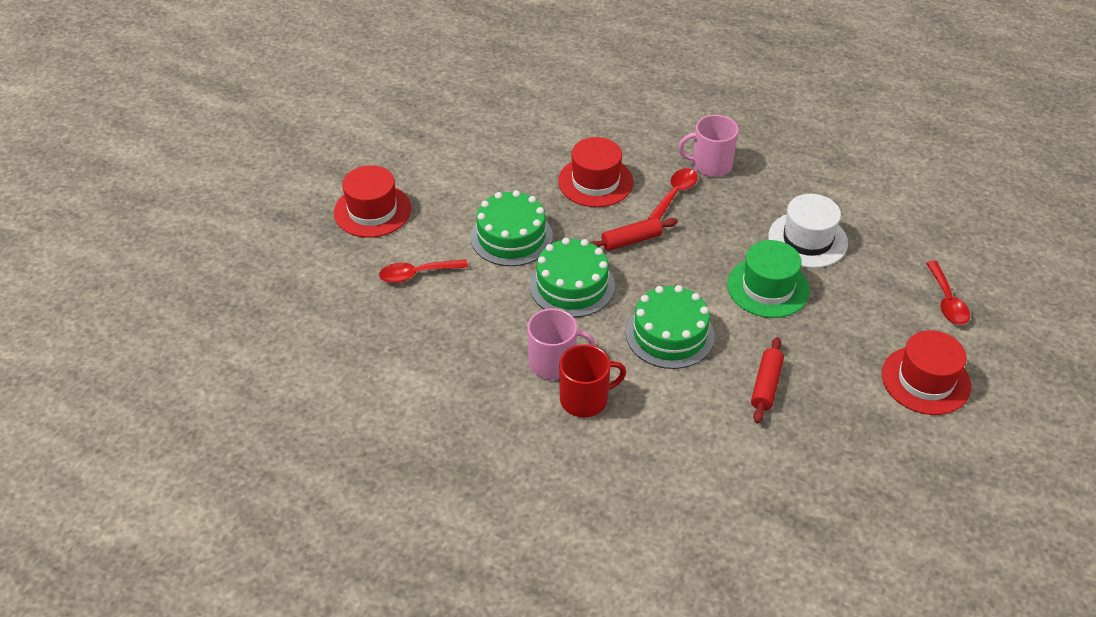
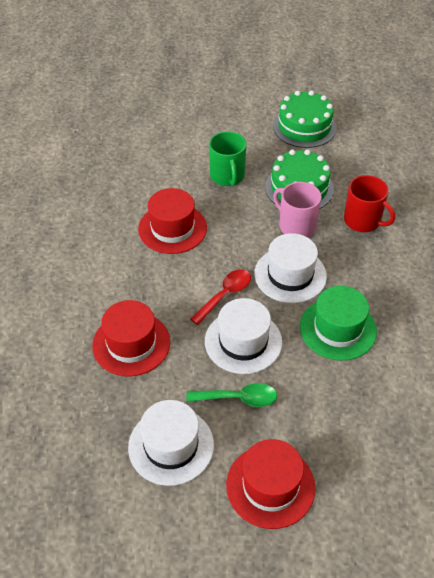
green cake: [470,190,553,266] [529,238,615,317] [626,285,715,369] = 3 -> [265,149,334,209] [273,90,336,148] = 2
green mug: none = 0 -> [209,131,247,186] = 1
green spoon: none = 0 -> [187,383,277,407] = 1
pink mug: [527,308,595,380] [678,115,739,177] = 2 -> [273,182,322,237] = 1
red rolling pin: [590,217,678,251] [751,337,784,423] = 2 -> none = 0
red spoon: [379,259,468,283] [648,168,698,220] [926,261,970,325] = 3 -> [190,269,251,325] = 1
white hat: [768,194,848,268] = 1 -> [128,400,214,486] [205,298,282,374] [254,233,327,303] = 3

